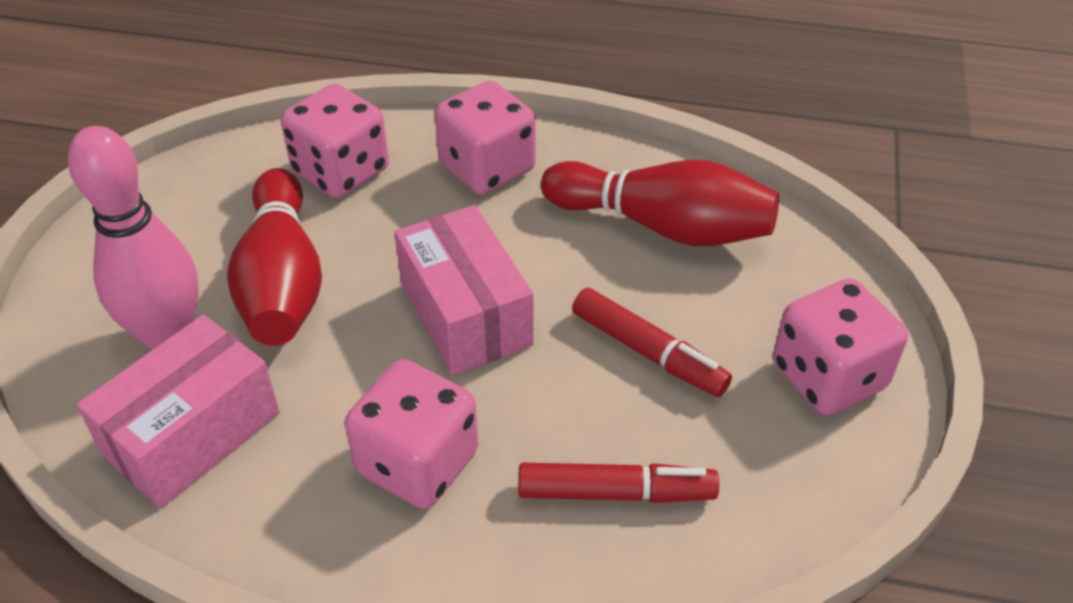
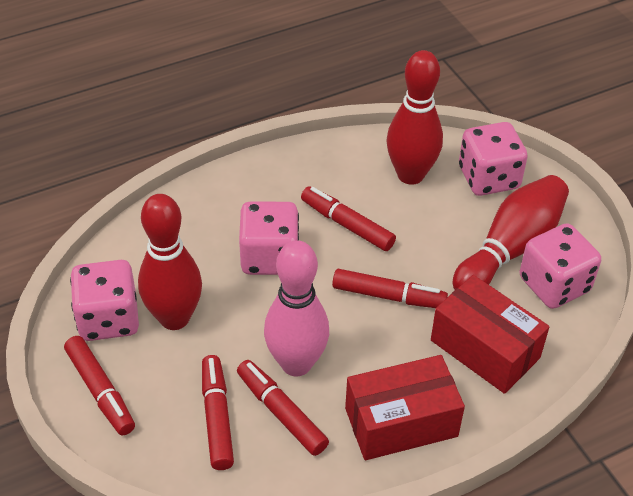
pink box: [76,315,280,508] [394,205,534,375] = 2 -> none = 0
red bowling pin: [227,168,322,346] [541,160,779,246] = 2 -> [138,194,202,330] [387,50,443,185] [452,175,569,290] = 3
red box: none = 0 -> [345,355,465,460] [431,275,549,394] = 2
red marker: [518,463,719,503] [572,288,732,397] = 2 -> [64,336,135,436] [202,355,234,470] [237,360,329,456] [301,186,396,251] [332,269,448,308] = 5

